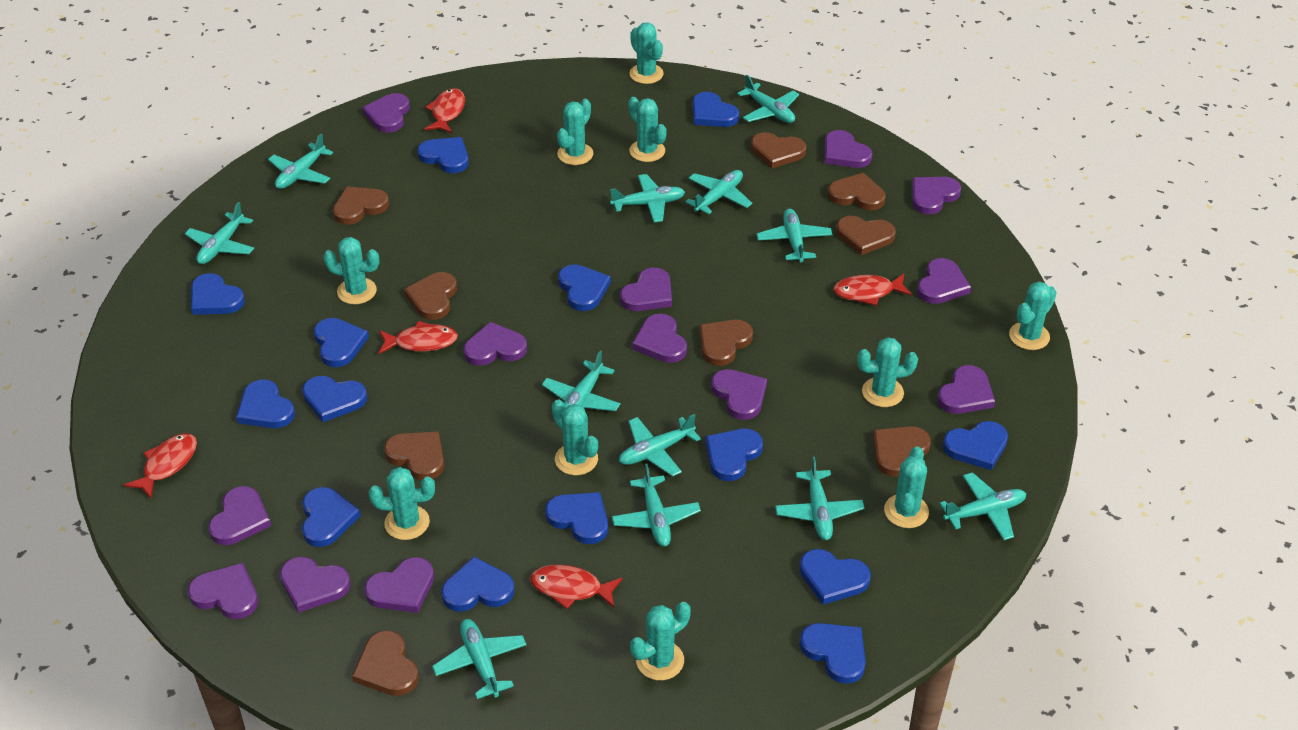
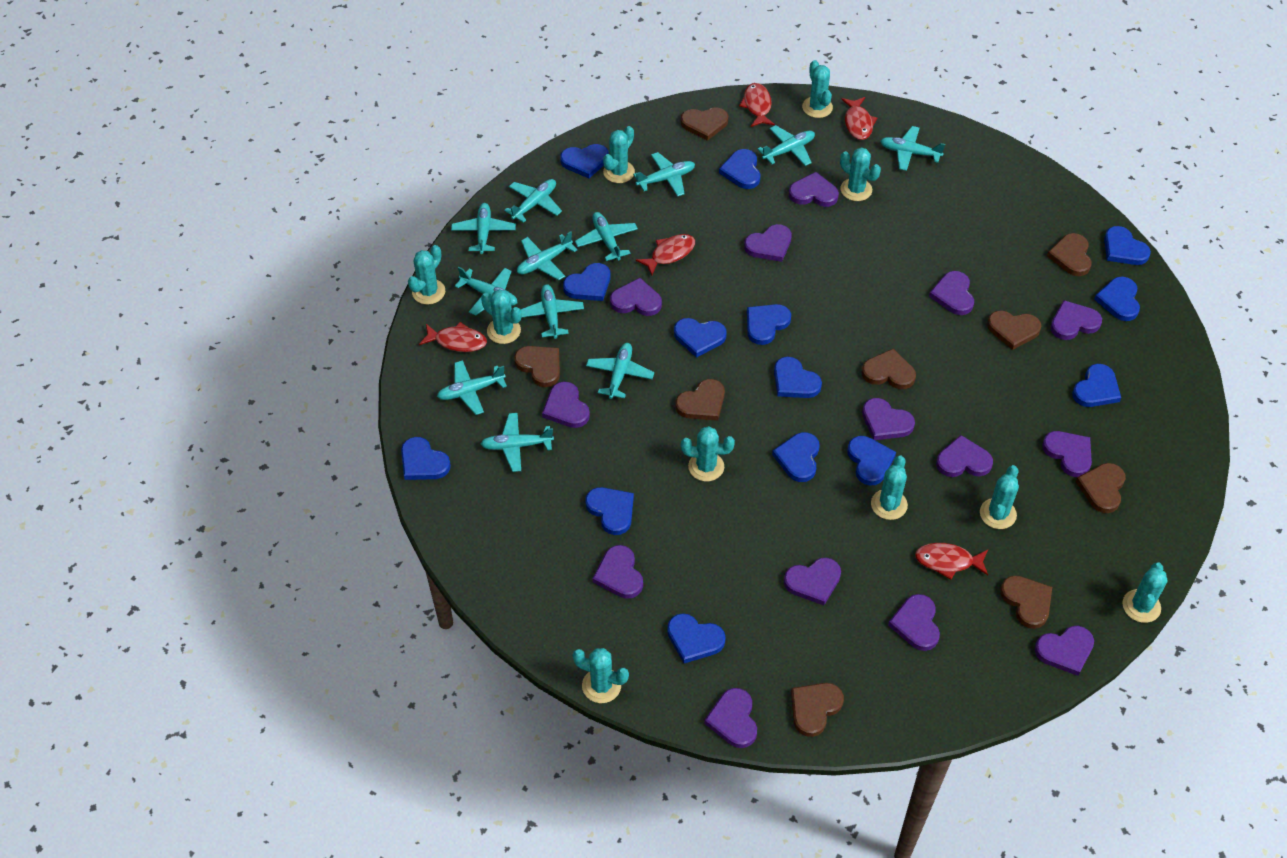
purple heart: [188,563,258,619] [208,486,271,545] [280,557,351,613] [362,93,410,133] [364,557,434,613] [464,322,527,366] [620,268,672,311] [632,314,687,363] [711,369,767,420] [825,130,872,168] [912,177,961,214] [917,258,971,304] [937,365,995,414] = 13 -> [542,382,590,428] [593,545,643,599] [610,278,662,316] [704,688,757,748] [744,224,792,262] [784,558,841,605] [789,172,839,207] [862,398,915,440] [888,594,940,651] [929,271,974,315] [936,435,993,477] [1035,626,1094,676] [1042,431,1092,477] [1050,300,1102,340] = 14

